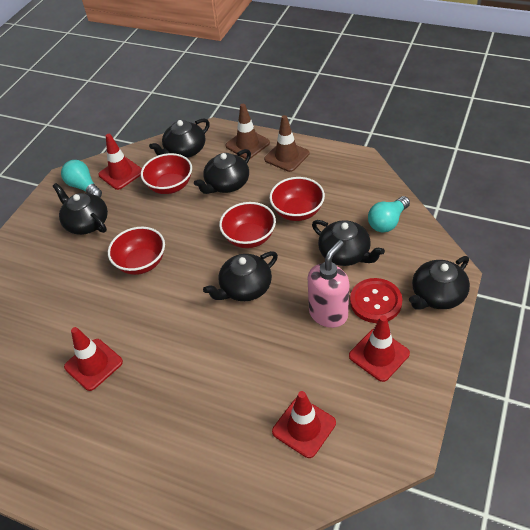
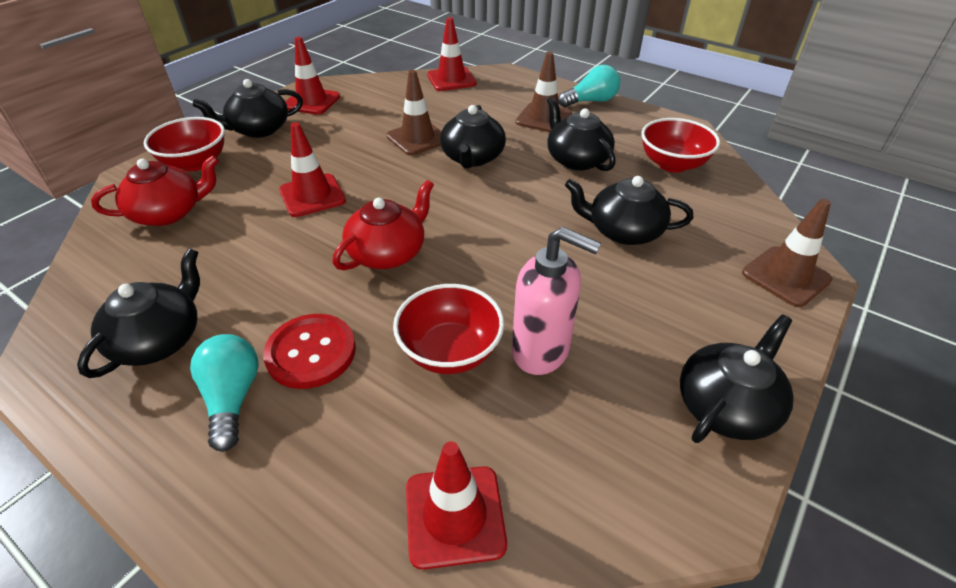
brown traffic cone: [225,104,270,159] [264,115,309,172] = 2 -> [386,70,441,155] [516,52,572,132] [742,199,832,307] = 3
red bowl: [108,227,165,275] [141,153,192,194] [219,202,276,248] [269,177,325,221] = 4 -> [144,117,225,171] [393,284,504,374] [641,118,720,173] = 3
red teapot: none = 0 -> [91,155,219,226] [333,180,434,270] = 2

